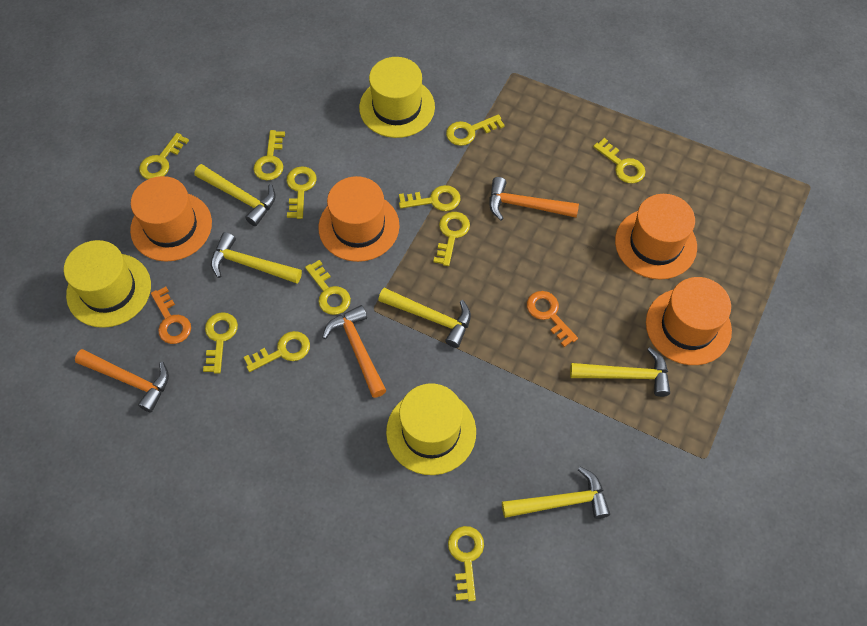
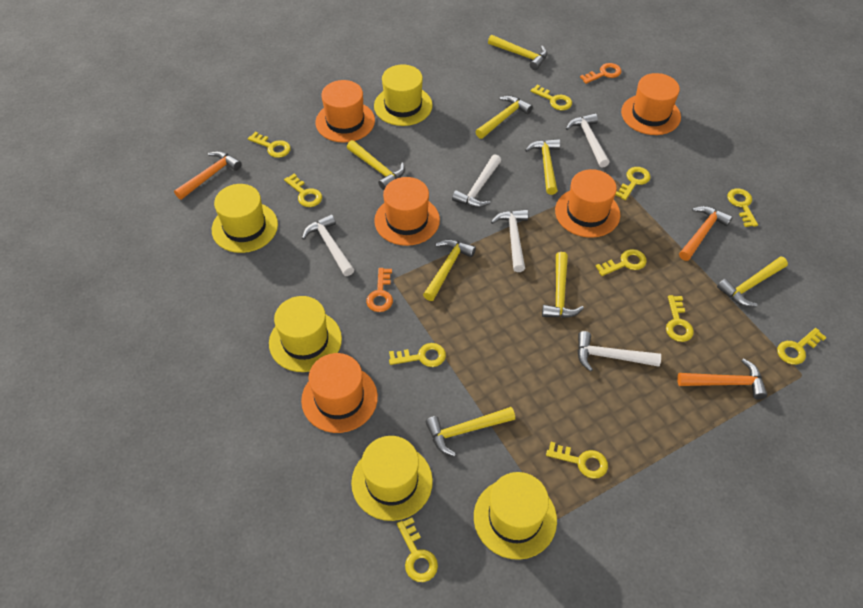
orange hat: [130,176,212,262] [318,176,400,262] [615,194,697,280] [646,277,732,365] = 4 -> [301,353,378,433] [315,80,375,143] [374,177,440,246] [555,169,620,238] [621,73,681,135] = 5
white hammer: none = 0 -> [302,214,354,276] [452,154,501,208] [491,209,528,272] [566,113,610,167] [577,331,661,372] = 5
yellow hammer: [194,164,276,226] [211,232,302,283] [378,288,471,348] [502,467,610,519] [570,347,670,397] = 5 -> [347,140,405,190] [423,239,476,301] [426,407,515,457] [475,96,533,139] [488,35,547,70] [525,139,560,195] [542,252,584,318] [717,256,788,307] = 8
yellow hat: [64,240,151,328] [359,57,435,138] [386,383,476,475] = 3 -> [212,184,278,253] [269,296,342,372] [351,436,433,521] [374,64,433,126] [474,472,557,560] = 5

